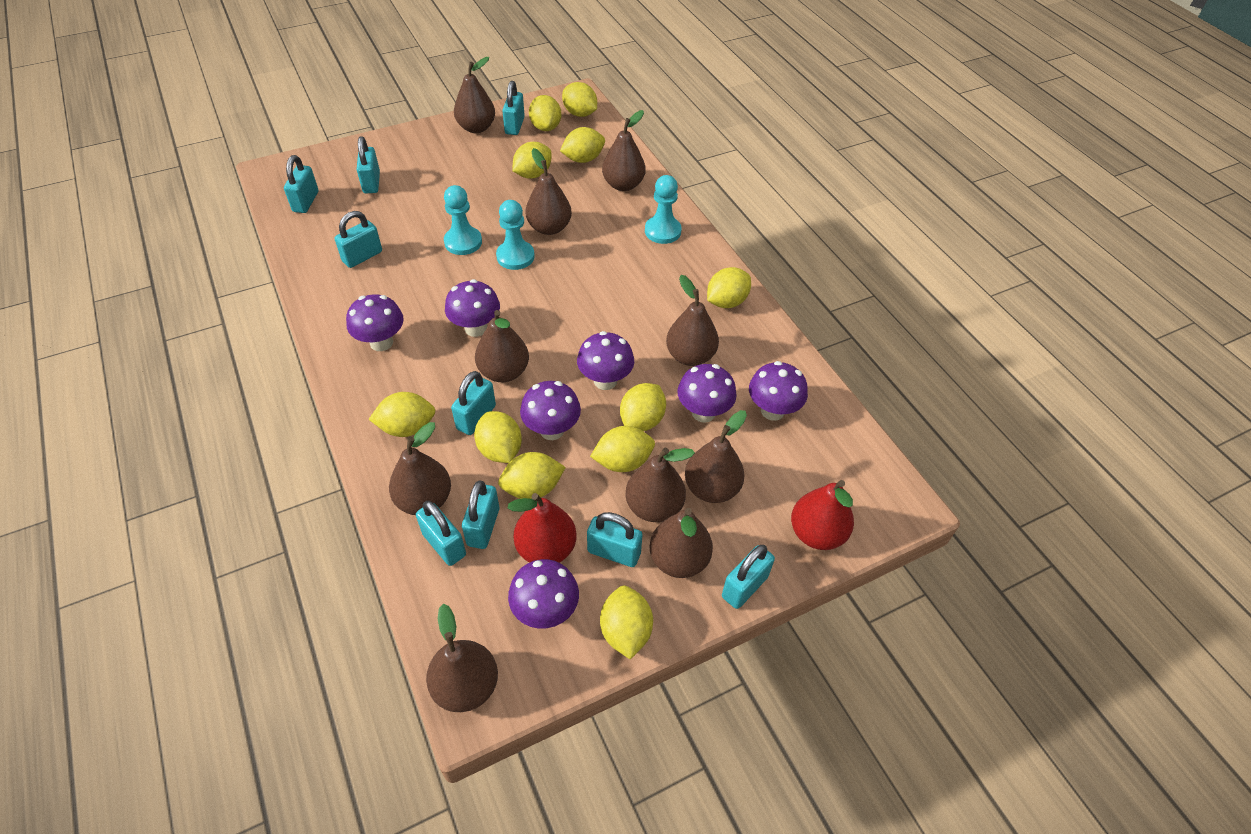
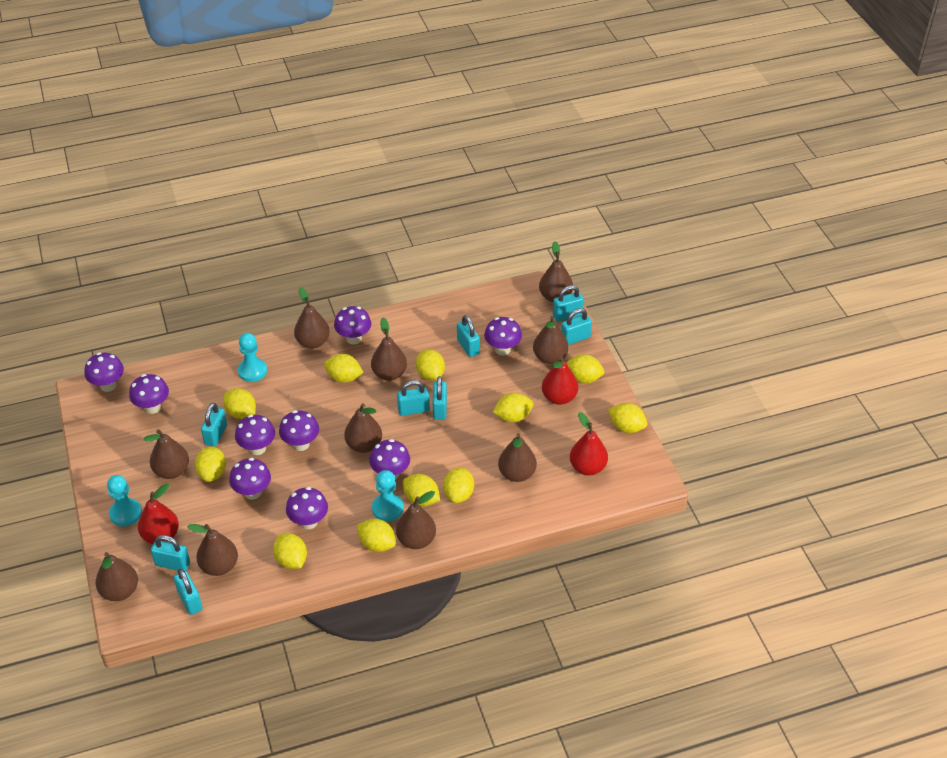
purple mushroom: [346,294,404,351] [445,279,500,337] [508,559,579,629] [520,381,581,440] [577,331,634,390] [678,364,737,423] [749,361,808,421] = 7 -> [85,352,124,392] [129,374,169,414] [229,458,271,500] [235,414,275,455] [279,410,319,451] [286,487,328,529] [334,306,371,344] [369,439,410,479] [484,317,522,355] = 9
red pear: [508,493,577,563] [791,480,854,550] = 2 -> [138,484,179,544] [542,356,578,405] [570,412,608,475] = 3
turquoise padlock: [284,155,318,213] [335,211,382,268] [356,137,380,194] [416,501,466,566] [451,371,496,435] [462,481,499,549] [502,81,525,135] [587,512,643,567] [722,545,775,609] = 9 -> [151,535,190,571] [174,569,202,615] [201,403,227,446] [397,380,430,416] [433,376,447,420] [457,315,480,357] [553,285,584,322] [561,308,592,345] = 8

